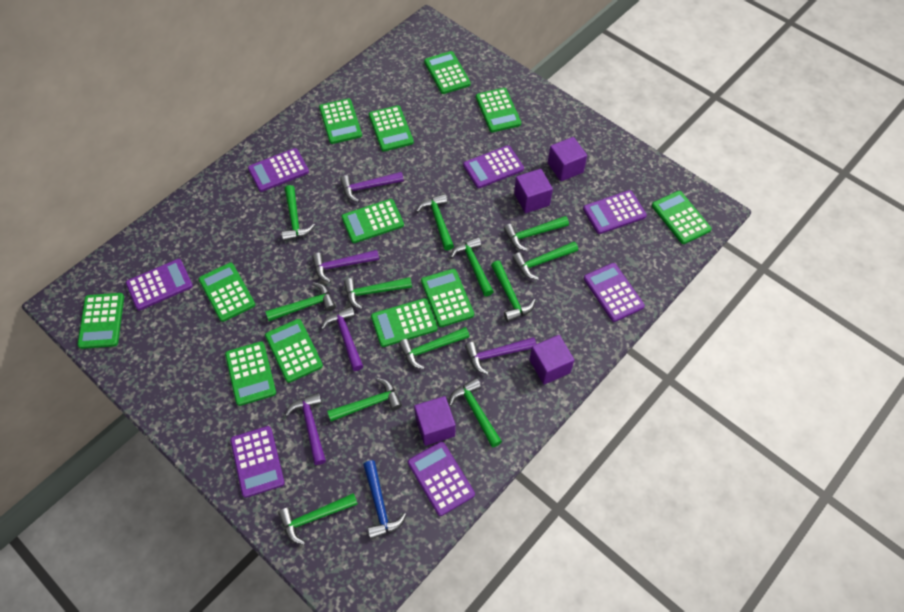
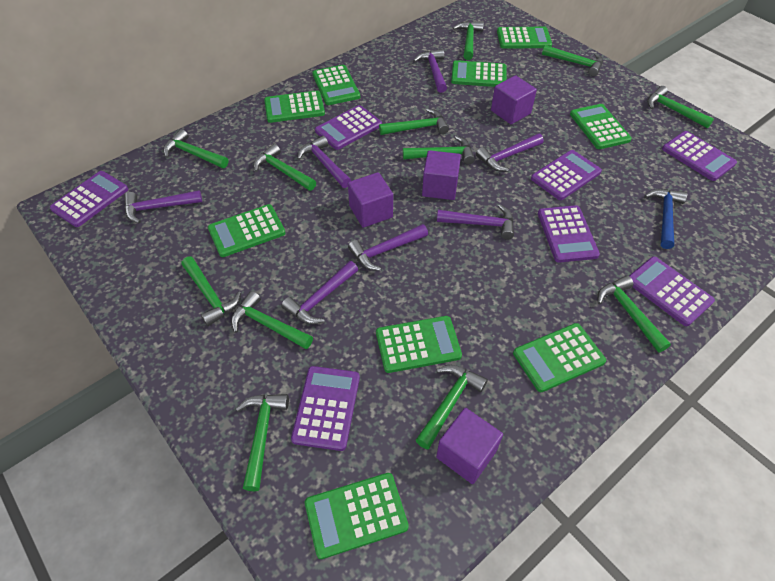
green calculator: [77,293,124,349] [199,263,255,322] [225,341,276,406] [265,319,323,383] [319,98,362,144] [342,199,404,243] [369,105,414,152] [371,298,438,347] [421,269,474,327] [424,51,471,94] [476,88,521,132] [652,191,712,244] = 12 -> [208,204,285,257] [264,90,325,123] [305,473,409,559] [312,65,360,105] [376,316,462,373] [451,60,507,87] [497,27,552,49] [513,323,606,392] [570,104,632,149] = 9
purple hammer: [285,393,326,465] [312,250,379,282] [321,306,364,371] [340,172,404,202] [465,337,536,375] = 5 -> [124,190,202,224] [281,261,358,324] [297,136,351,188] [348,224,428,271] [413,49,447,93] [437,204,514,240] [476,133,544,171] = 7

